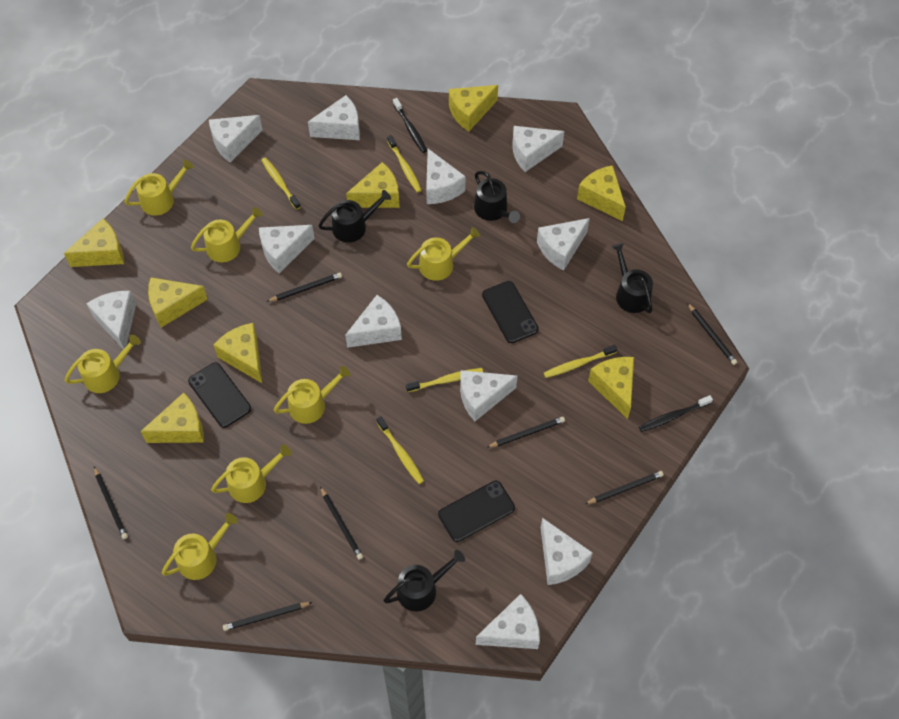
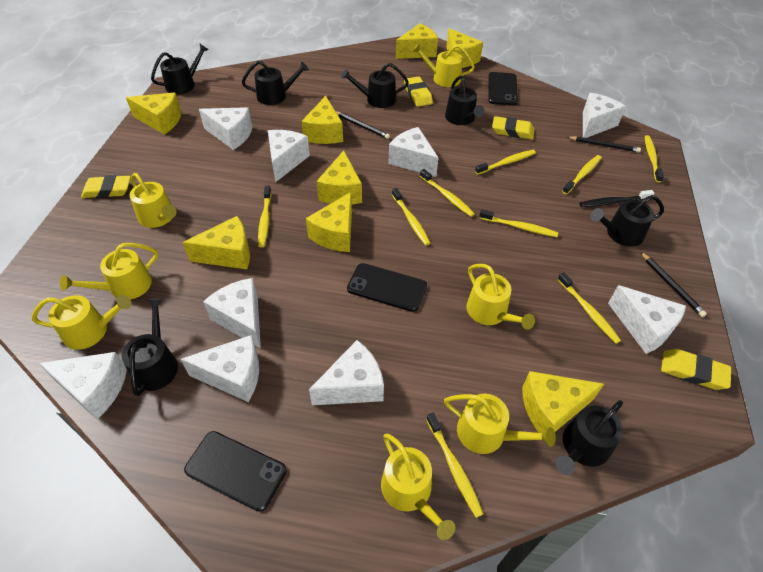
black pencil: [94,467,128,539] [223,602,313,631] [266,273,342,302] [320,487,363,560] [486,417,565,448] [585,471,664,504] [687,303,737,365] = 7 -> [336,111,390,139] [567,136,641,153] [641,252,707,317] = 3
black toothbrush: [393,98,427,153] [639,395,713,432] = 2 -> [580,190,654,207] = 1
black watering can: [318,190,391,243] [384,550,465,611] [474,171,520,223] [612,243,653,313] = 4 -> [122,299,178,396] [151,44,209,95] [242,61,309,105] [341,63,409,108] [445,76,485,125] [555,400,623,475] [590,195,664,247] = 7
white cheese: [86,291,136,349] [209,115,262,163] [259,225,315,274] [308,95,360,140] [345,295,402,348] [426,149,466,204] [460,370,517,421] [476,594,540,649] [512,126,564,172] [537,218,590,271] [541,518,593,585] = 11 -> [39,352,127,419] [181,335,259,402] [199,107,252,150] [203,278,261,349] [268,130,310,182] [309,340,384,405] [388,127,438,177] [583,93,626,138] [608,285,686,354] = 9
yellow eraser: none = 0 -> [81,175,131,198] [404,76,433,107] [492,116,535,139] [661,349,731,390] = 4
yellow toothbrush: [261,157,301,210] [376,416,424,484] [387,135,422,193] [406,368,483,392] [544,345,617,378] = 5 -> [258,186,271,247] [392,188,430,246] [420,169,475,217] [426,413,483,518] [475,150,536,175] [479,209,558,237] [557,272,621,344] [562,155,602,194] [644,135,664,183] = 9

